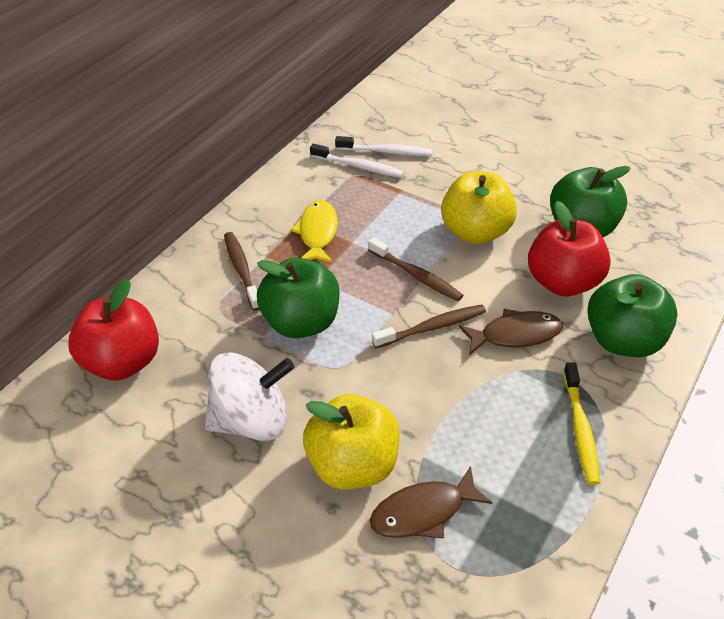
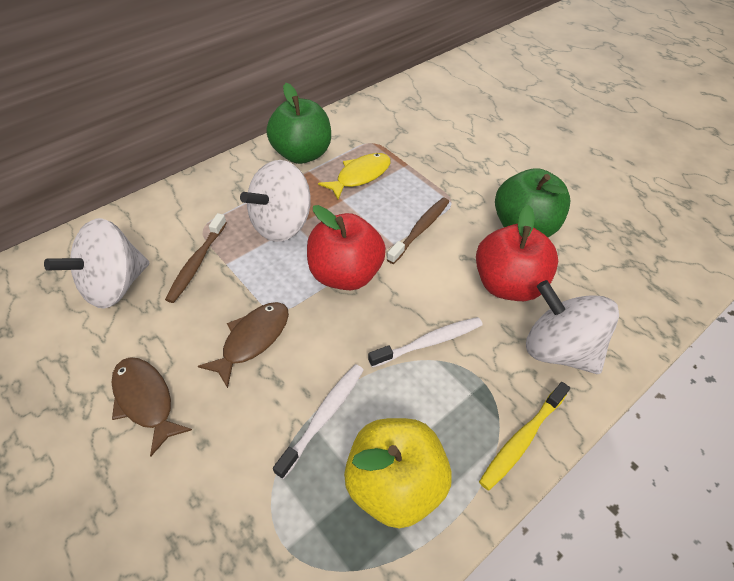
brown toothbrush: [224,232,260,311] [368,237,464,301] [372,304,486,348] = 3 -> [165,213,227,303] [387,198,449,264] = 2
green apple: [257,257,339,338] [550,166,630,237] [587,274,678,357] = 3 -> [266,83,331,164] [495,168,570,237] = 2
white spinning top: [205,352,294,441] = 1 -> [44,218,149,308] [240,160,311,242] [526,280,619,374] = 3
yellow apple: [303,394,400,490] [441,171,517,244] = 2 -> [344,418,452,528] = 1

